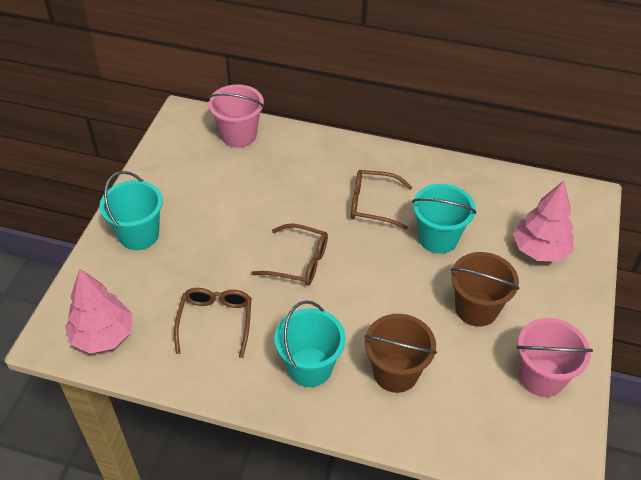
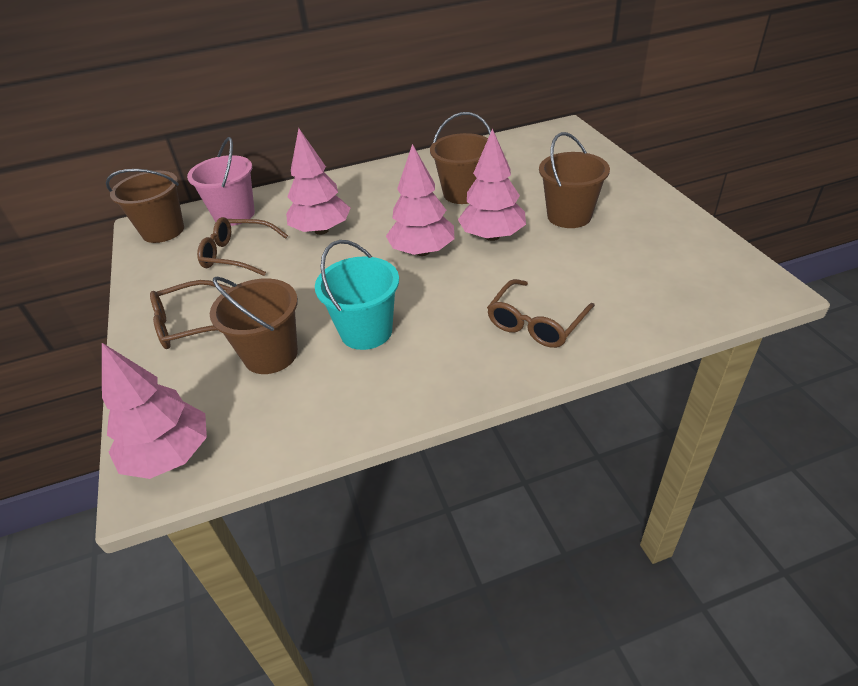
brown bucket: [364,314,437,393] [451,252,519,327] = 2 -> [106,169,184,243] [210,277,298,374] [430,112,491,204] [539,132,610,228] = 4
pink bucket: [207,84,264,148] [516,318,593,397] = 2 -> [187,137,255,226] = 1
pink tree: [65,269,133,354] [513,180,574,261] = 2 -> [102,343,207,479] [286,128,350,235] [386,144,454,256] [458,128,526,241] = 4
turquoise bucket: [99,171,163,250] [275,301,346,387] [412,184,476,254] = 3 -> [315,240,399,350] = 1

